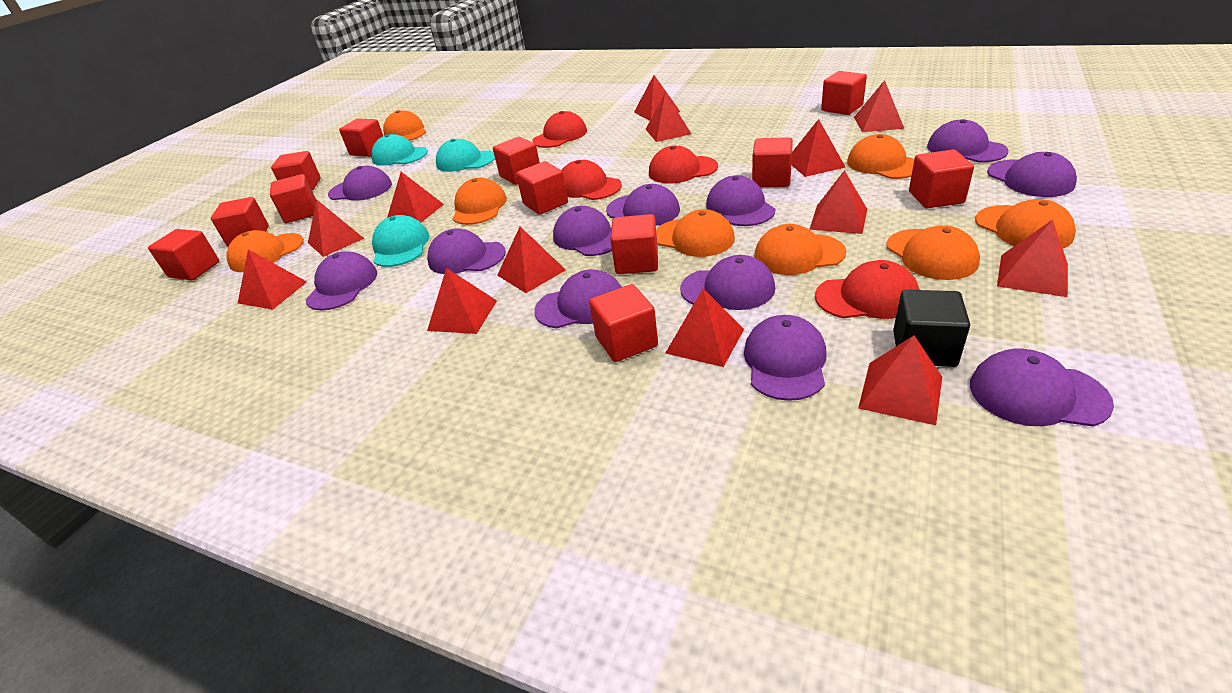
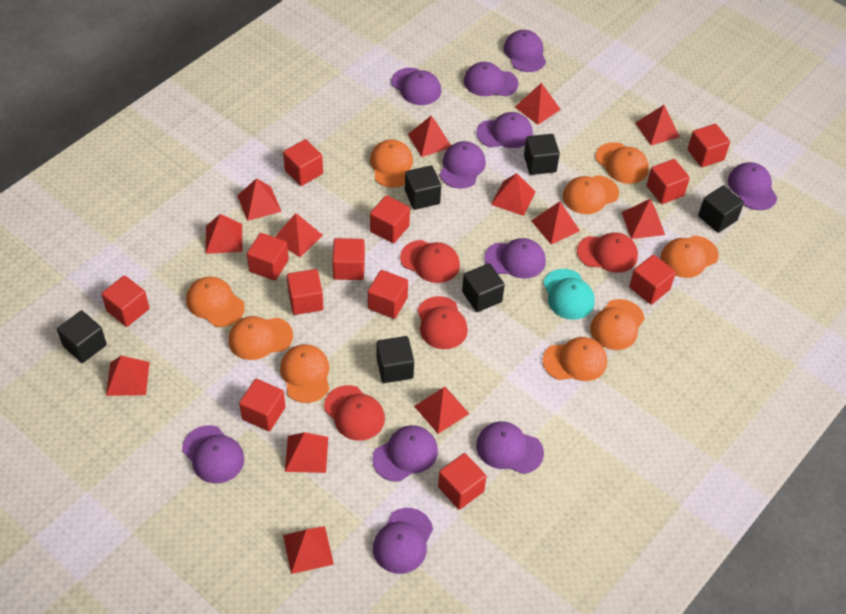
black cube: [893,290,970,367] = 1 -> [57,310,107,363] [377,336,414,383] [405,165,441,210] [462,263,505,312] [524,134,560,175] [698,185,744,233] = 6
orange cap: [226,230,304,272] [383,110,426,141] [452,178,507,225] [656,209,735,257] [754,224,846,275] [847,134,914,179] [886,225,980,280] [975,199,1076,248] = 8 -> [186,276,245,327] [228,316,293,360] [280,344,329,403] [370,139,413,188] [543,337,607,381] [563,175,619,214] [590,299,645,350] [595,142,649,184] [661,236,719,278] = 9
purple cap: [305,251,377,310] [328,166,392,201] [427,229,506,274] [534,269,622,328] [553,206,612,256] [606,184,680,226] [680,255,775,310] [706,175,775,226] [744,315,827,401] [927,119,1009,163] [970,349,1114,427] [987,152,1077,197] = 12 -> [182,425,244,483] [372,425,438,482] [373,508,433,574] [391,68,441,105] [439,141,486,189] [464,62,518,96] [476,112,533,148] [476,421,544,474] [484,238,546,279] [504,30,546,72] [728,162,778,210] = 11
turquoise cap: [371,134,428,166] [372,215,429,267] [436,139,495,172] = 3 -> [543,269,595,320] = 1

